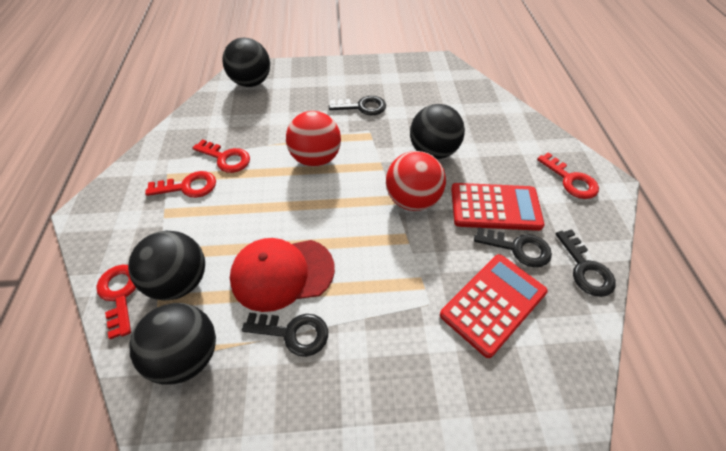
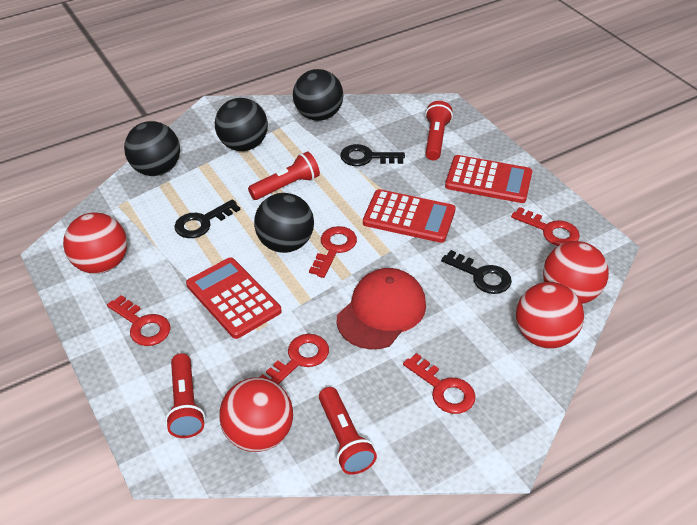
black key: [242,312,328,357] [329,96,386,115] [474,227,552,267] [556,229,616,297] = 4 -> [174,199,240,238] [340,144,405,166] [441,250,512,294] = 3
red ball: [286,111,341,167] [386,151,446,211] = 2 -> [63,212,127,274] [219,377,293,452] [516,282,584,349] [543,241,609,304] = 4
red calculator: [440,254,548,358] [451,183,545,231] = 2 -> [186,258,282,339] [363,189,456,243] [445,155,532,203] = 3
red flashlight: none = 0 -> [165,353,205,438] [248,151,320,200] [319,387,377,475] [425,101,453,160] = 4
red key: [96,264,136,339] [145,171,216,198] [192,139,250,173] [537,153,599,199] = 4 -> [107,295,171,346] [259,334,329,384] [309,226,357,278] [403,353,476,414] [511,207,580,246] = 5

